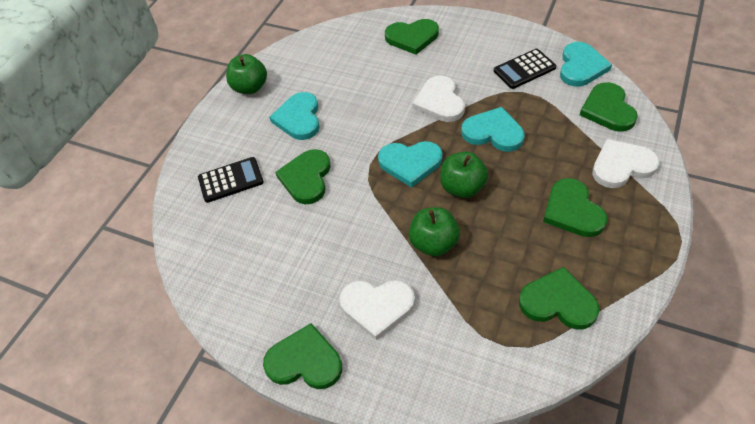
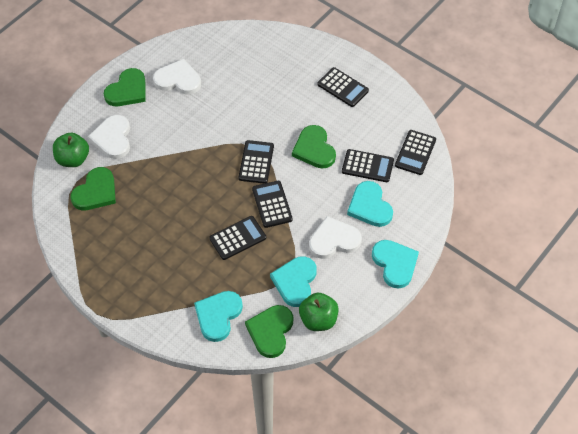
black calculator: [198,157,264,203] [494,49,556,89] = 2 -> [209,216,266,260] [239,140,274,184] [252,181,293,228] [317,67,369,107] [342,149,394,182] [395,130,436,175] = 6
green apple: [226,54,267,94] [409,207,460,256] [440,152,488,198] = 3 -> [53,133,89,167] [299,293,339,331] = 2
green heart: [263,323,342,389] [275,149,331,204] [385,19,439,55] [519,267,600,329] [543,178,607,237] [580,82,638,132] = 6 -> [70,167,116,210] [104,68,146,106] [245,305,293,358] [292,125,336,169] = 4

